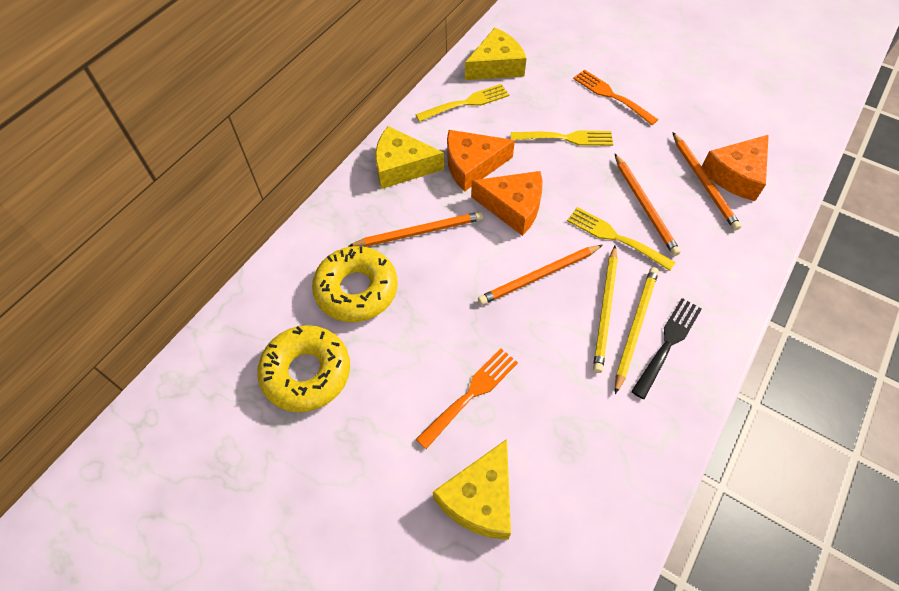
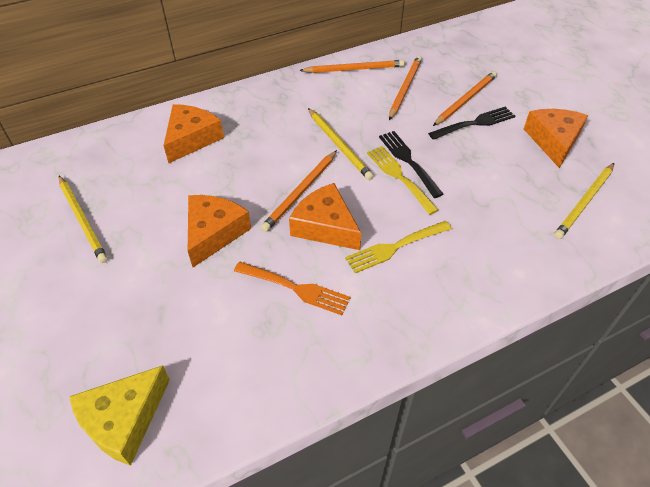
black fork: [631,298,702,399] = 1 -> [379,131,443,198] [428,106,515,140] = 2
orange cheese: [447,130,515,192] [471,171,543,236] [702,135,769,201] = 3 -> [163,104,224,163] [188,195,251,267] [289,183,361,250] [524,109,588,168] = 4
orange fork: [416,349,518,449] [573,70,659,125] = 2 -> [234,262,350,315] = 1
yellow cheese: [375,126,444,189] [433,439,511,540] [465,28,527,80] = 3 -> [69,365,170,466] = 1
yellow donut: [257,325,350,412] [312,246,398,322] = 2 -> none = 0
yellow fork: [415,84,509,122] [511,131,613,146] [567,207,676,271] = 3 -> [345,221,452,273] [367,146,439,215] = 2
yellow pencil: [593,246,618,373] [615,267,659,394] = 2 -> [59,176,108,263] [308,108,374,180] [554,163,614,239] = 3

